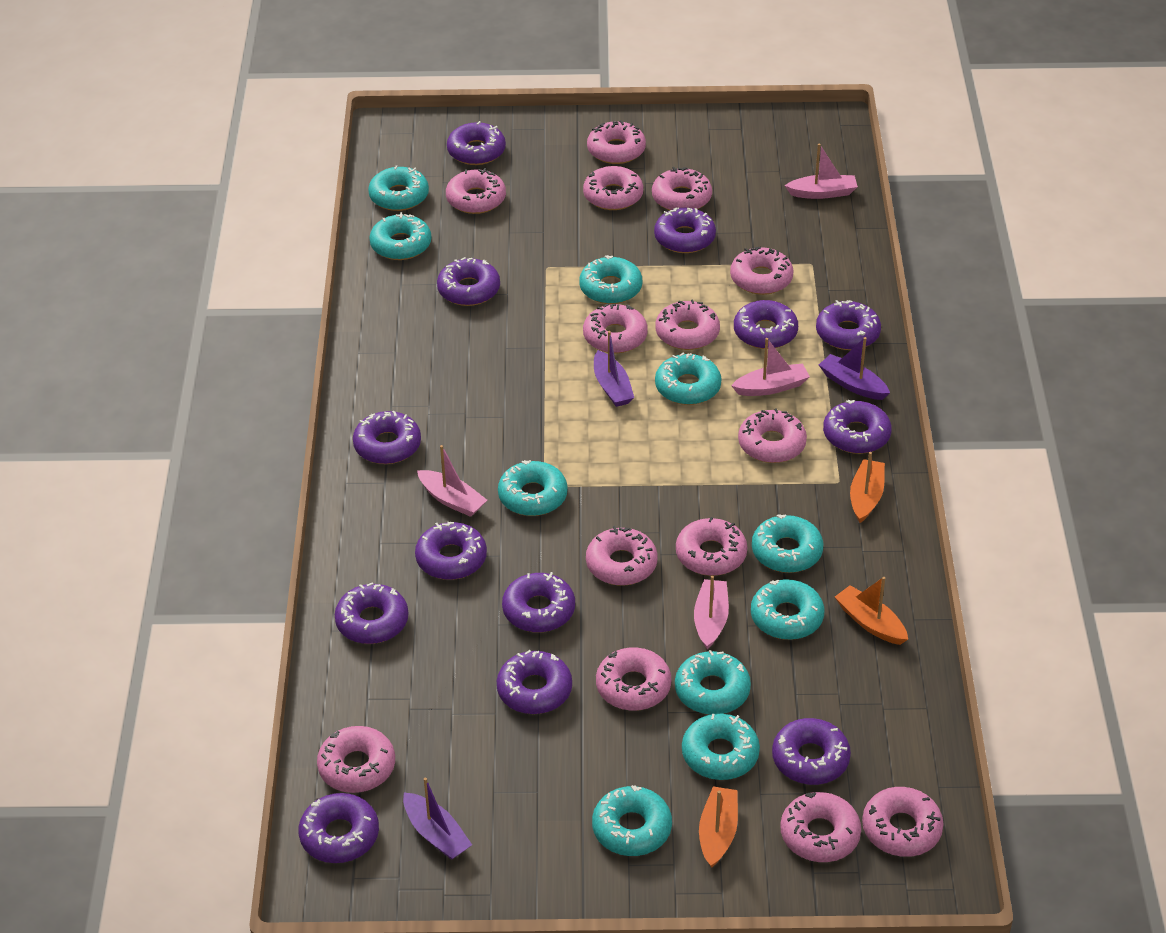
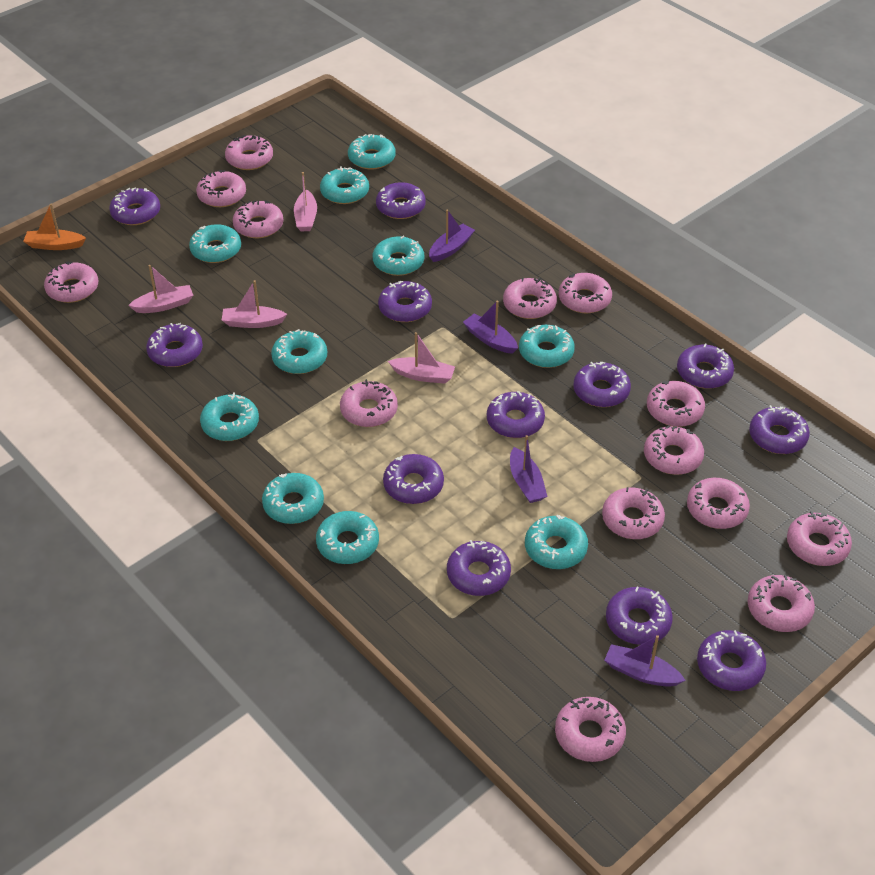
orange boat: [699,786,738,868] [835,577,908,645] [850,452,885,523] = 3 -> [23,204,86,250] = 1
purple boat: [403,778,472,860] [594,331,634,407] [819,337,890,400] = 3 -> [429,210,475,262] [463,301,518,354] [510,435,548,503] [604,635,686,687] = 4
purple donut: [298,793,379,863] [335,582,408,644] [353,411,421,464] [415,522,487,580] [437,257,500,306] [447,121,506,165] [497,650,572,714] [502,572,575,632] [654,208,716,253] [734,300,798,349] [772,718,851,785] [816,300,881,350] [823,400,892,454] = 13 -> [109,188,160,225] [146,323,203,367] [376,182,426,219] [378,281,432,322] [383,454,444,504] [447,540,511,596] [487,391,545,438] [573,362,631,407] [606,587,673,645] [677,343,734,389] [697,630,766,691] [749,405,810,454] = 12

